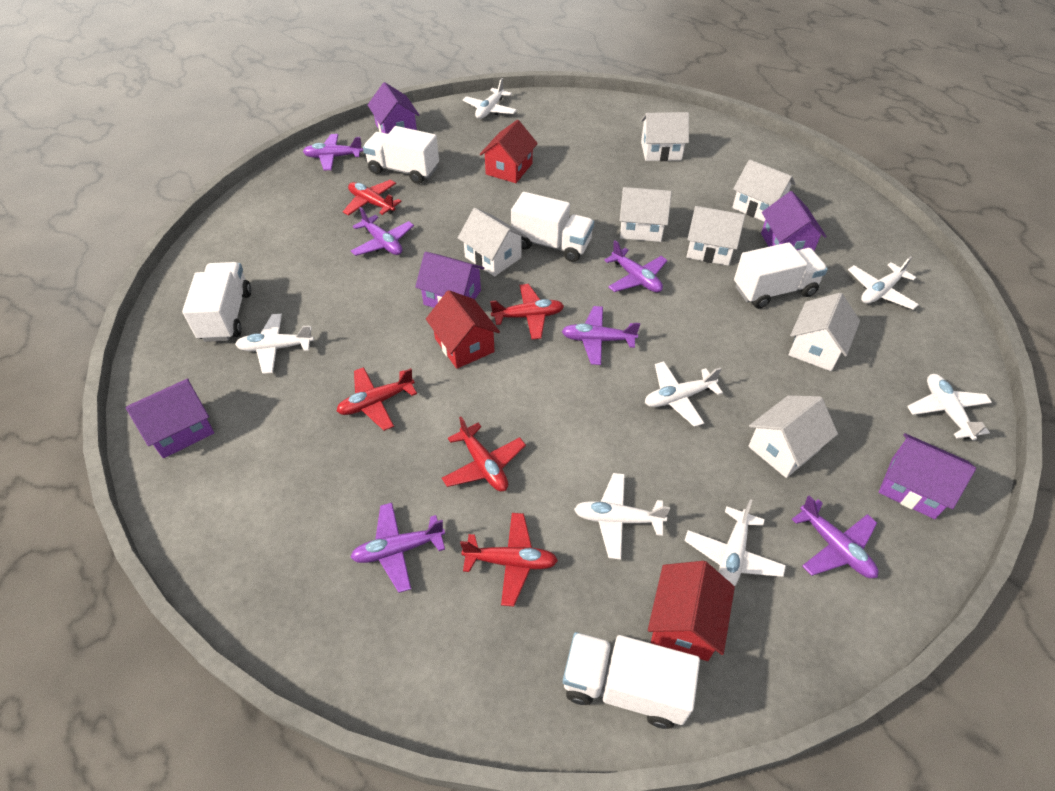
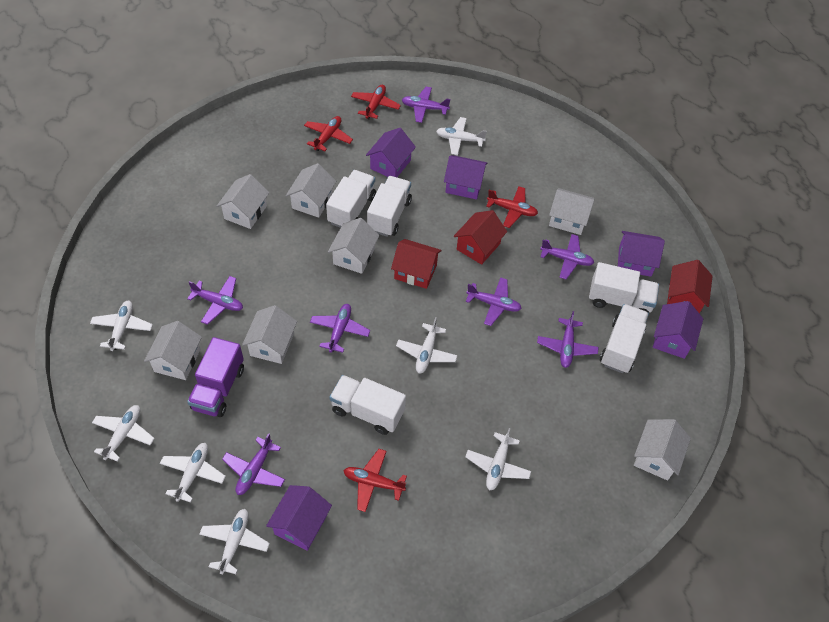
purple plane: [303,134,363,170] [351,207,414,256] [351,503,445,593] [562,306,640,365] [604,240,667,292] [792,495,878,578] = 6 -> [187,276,243,325] [222,433,285,495] [310,304,370,353] [402,87,450,123] [466,277,522,326] [537,311,599,368] [540,234,594,279] = 7
purple truck: none = 0 -> [187,337,244,417] = 1
red plane: [337,367,417,431] [343,180,402,216] [442,416,526,492] [460,513,558,607] [490,284,564,340] = 5 -> [304,116,353,151] [343,449,407,512] [351,85,401,119] [486,187,538,228] = 4

